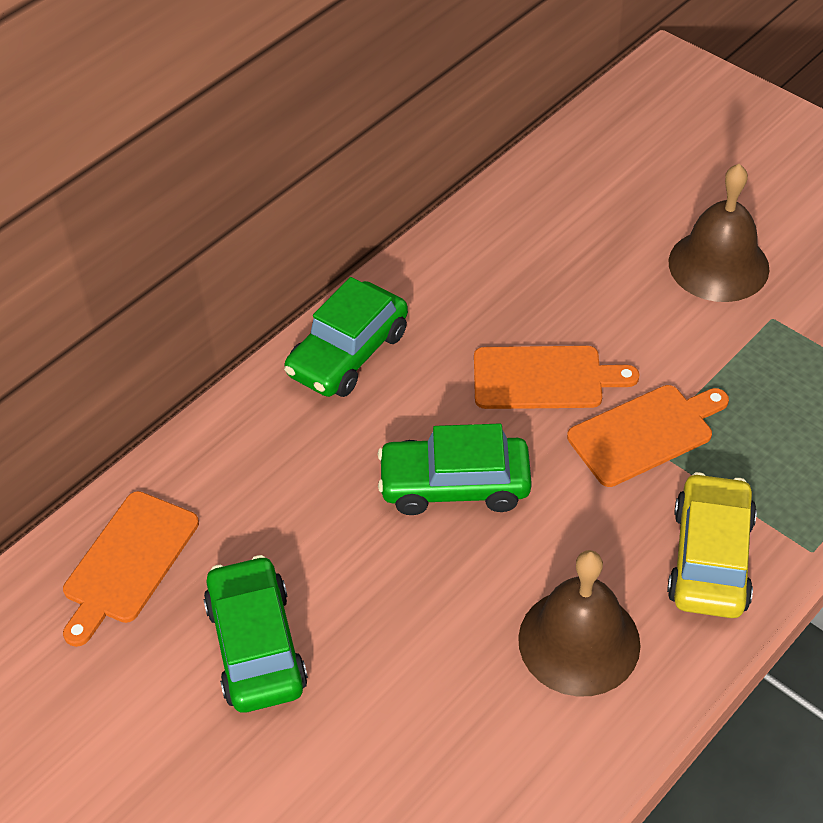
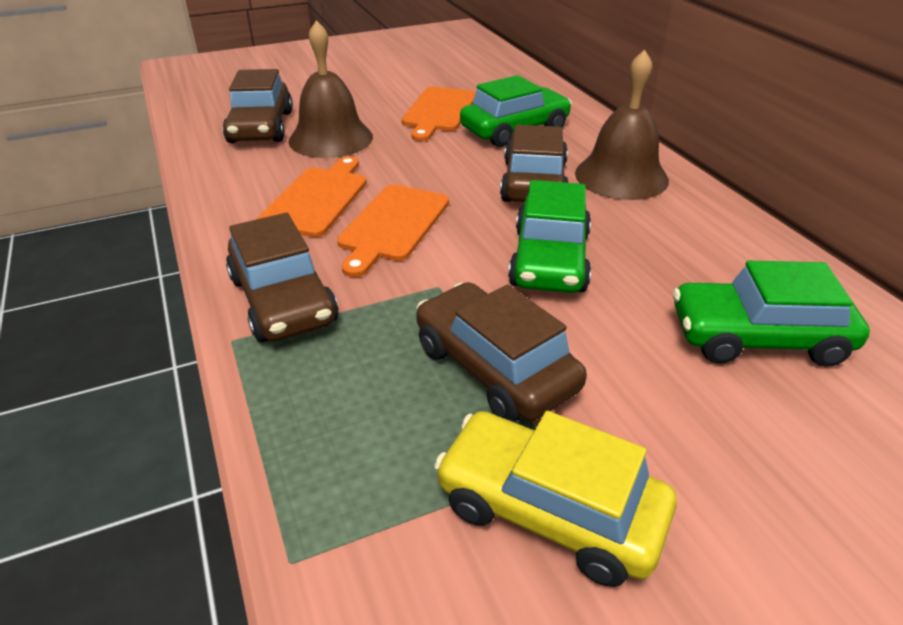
brown car: none = 0 -> [223,69,293,143] [226,213,338,343] [416,282,587,421] [500,125,568,202] = 4

